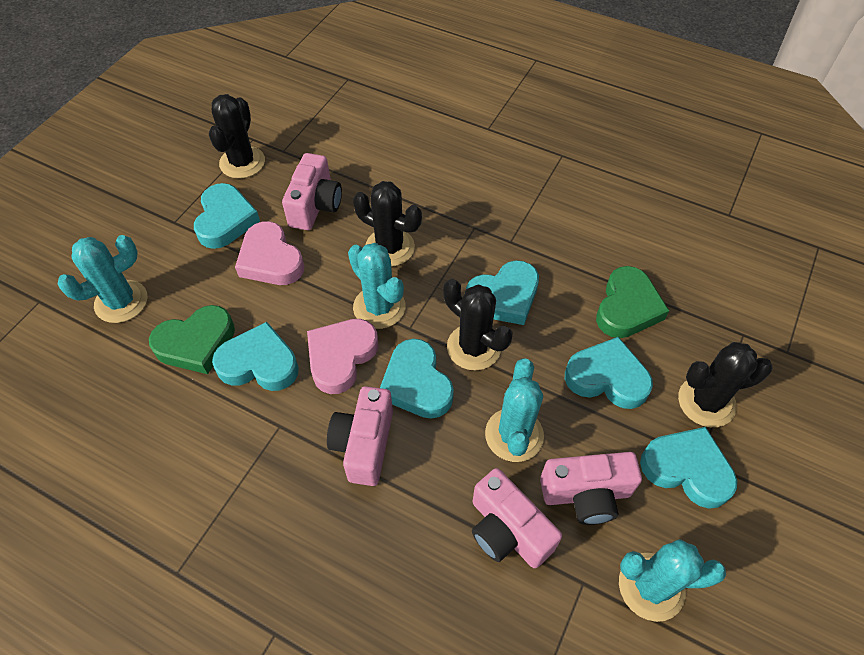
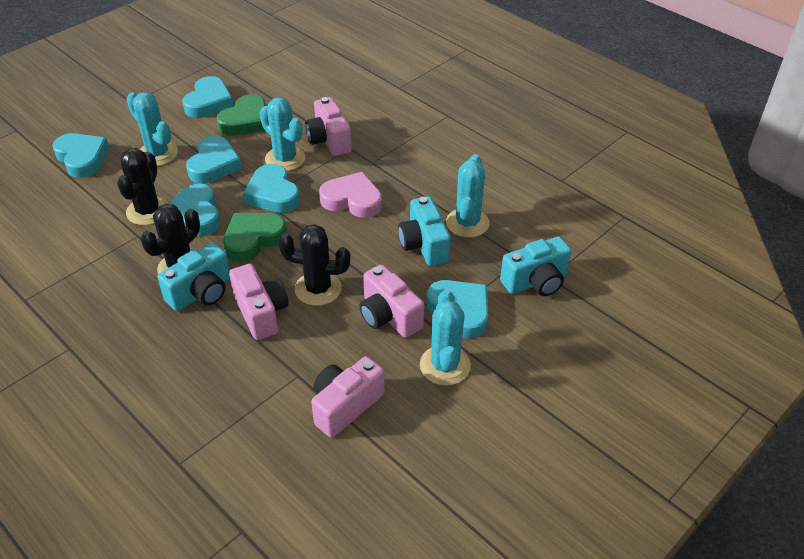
black cactus: [209,94,265,179] [353,181,422,267] [443,279,513,370] [678,342,773,427] = 4 -> [117,148,169,225] [141,204,200,274] [278,224,351,306] = 3
pink heart: [235,221,304,285] [307,319,378,394] = 2 -> [319,172,382,218] = 1
turquoise camera: none = 0 -> [157,243,230,311] [398,196,451,266] [500,236,572,296] = 3

